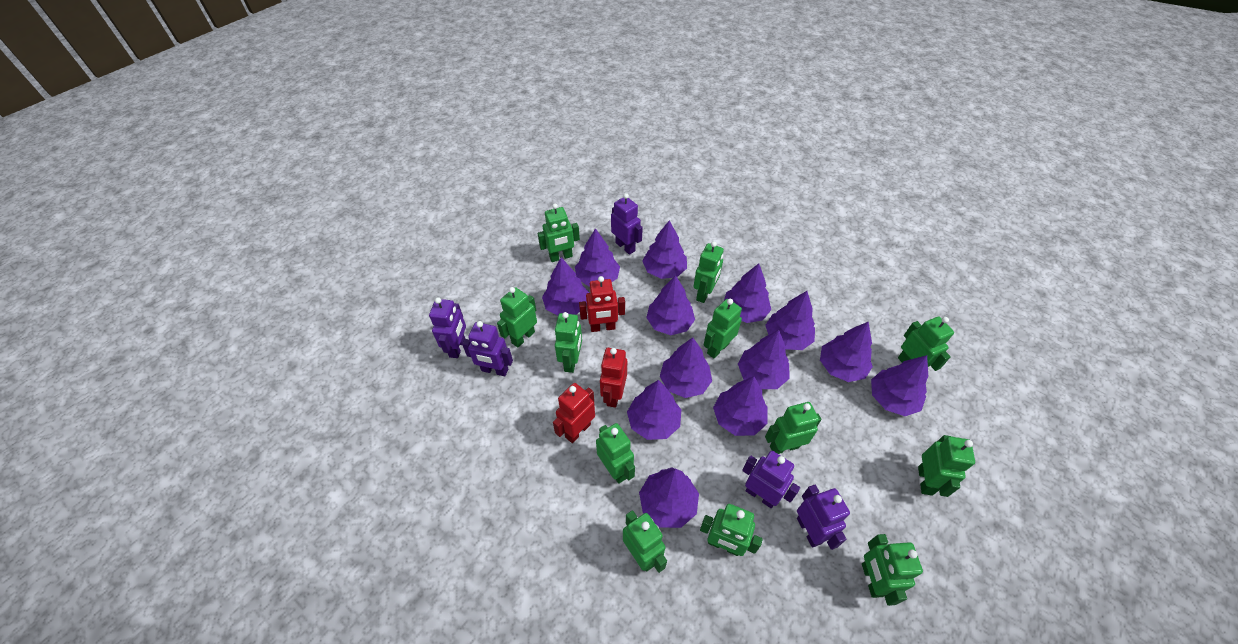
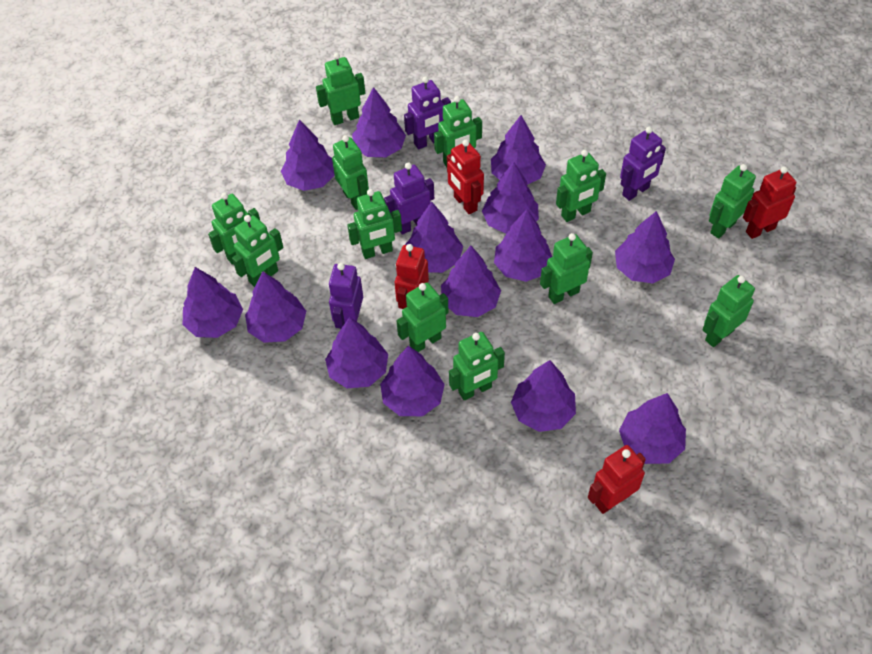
purple robot: [429,297,466,358] [462,321,513,376] [611,193,643,255] [742,451,800,508] [797,485,850,550] = 5 -> [328,263,363,329] [384,163,434,235] [404,76,451,150] [620,127,666,201] = 4
purple tree: [542,257,589,316] [575,228,620,287] [627,380,681,440] [639,467,699,528] [643,220,687,279] [646,275,695,335] [660,337,712,398] [713,376,768,436] [724,264,771,323] [738,330,789,389] [765,291,815,350] [820,321,873,382] [871,355,928,416] = 13 -> [183,267,243,338] [245,272,306,343] [281,119,335,191] [325,317,388,388] [352,87,406,157] [380,346,445,416] [405,202,463,273] [441,246,501,317] [482,162,539,234] [491,115,546,185] [494,209,552,282] [511,360,576,432] [615,211,675,283] [619,393,686,464] = 14
red robot: [553,383,595,443] [579,276,625,332] [600,348,627,408] = 3 -> [395,244,429,309] [447,140,484,214] [588,445,646,514] [743,166,796,239] = 4

